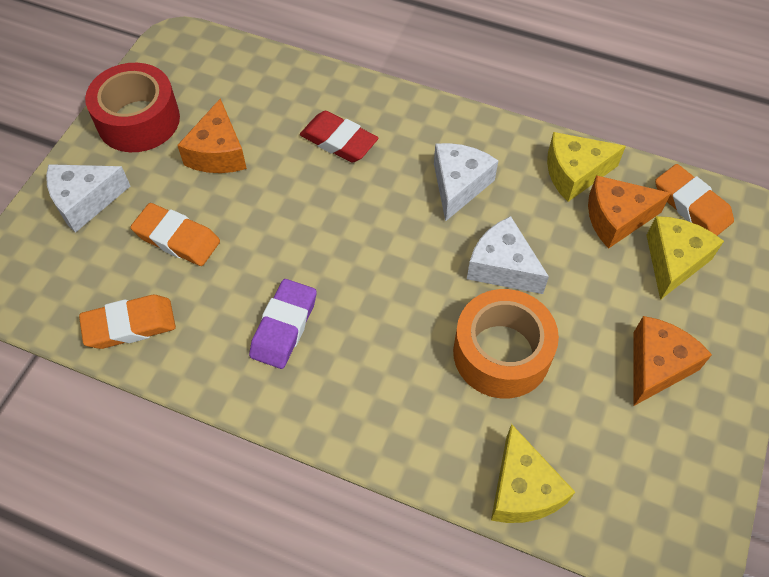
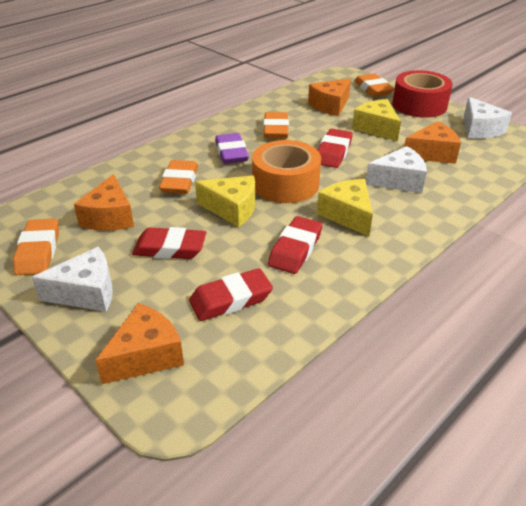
orange cheese: [177,98,247,173] [588,175,671,249] [633,316,712,406] = 3 -> [74,174,134,231] [95,303,184,384] [308,78,351,116] [404,121,461,164] = 4
orange eraser: [79,295,176,349] [131,203,220,266] [655,164,734,236] = 3 -> [13,219,59,275] [159,160,198,194] [263,112,289,139] [354,73,394,97] = 4
red eraser: [300,111,378,162] = 1 -> [132,227,206,259] [189,268,273,321] [268,216,323,274] [318,129,352,168] = 4

